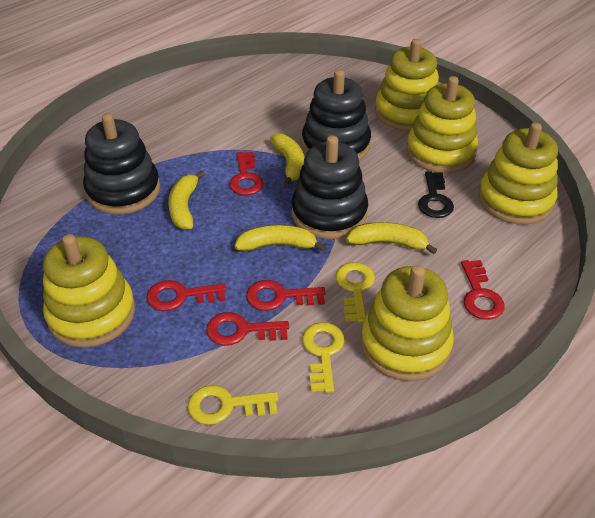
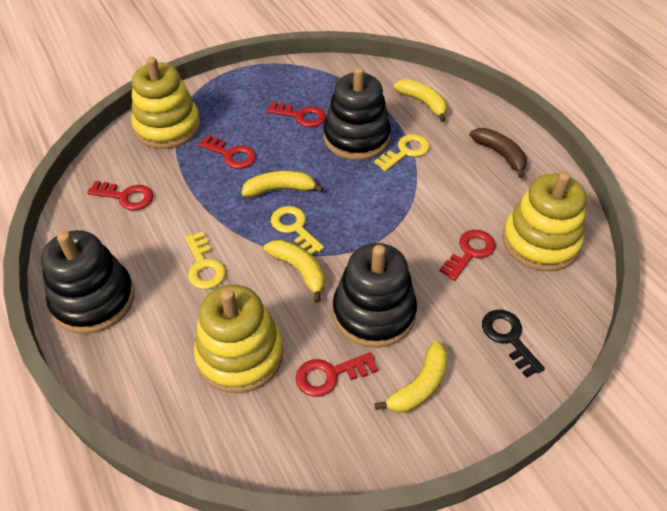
brown banana: none = 0 -> [470,128,527,178] = 1
yellow stacking toy: [43,234,135,348] [361,265,454,381] [375,39,439,131] [406,76,478,173] [478,122,558,225] = 5 -> [131,57,201,149] [194,285,283,393] [502,172,587,271] = 3

